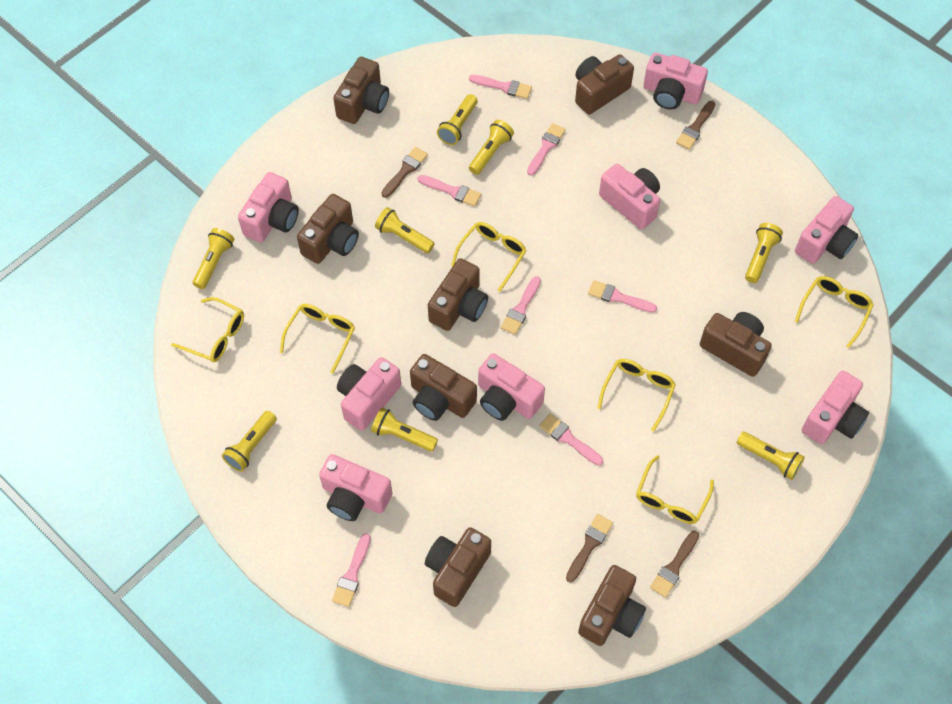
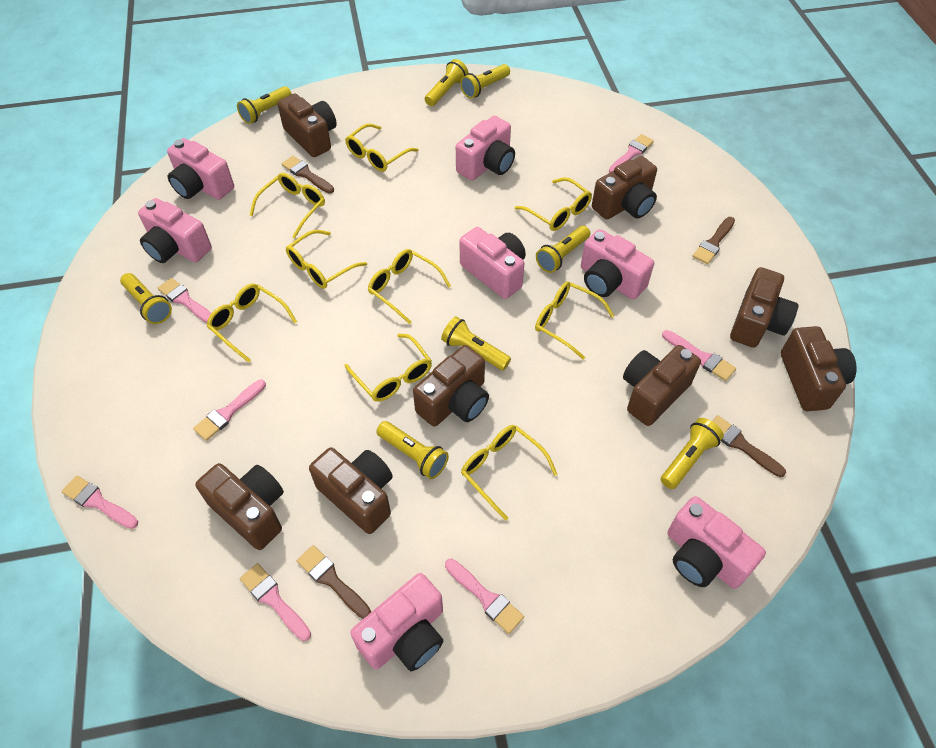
pink camera: [238,172,299,243] [319,454,392,521] [337,357,401,431] [478,353,545,421] [599,164,660,230] [643,53,708,110] [795,196,858,264] [802,371,869,444] = 8 -> [138,198,212,263] [167,138,234,200] [350,573,443,671] [456,116,515,181] [460,227,526,299] [581,229,654,299] [667,496,766,589] = 7
yellow glasses: [171,297,244,362] [280,304,355,374] [451,222,527,292] [598,359,676,432] [636,455,714,524] [795,276,873,348] = 6 -> [207,284,297,363] [250,173,325,239] [286,230,367,289] [344,334,432,402] [345,123,419,172] [368,249,451,324] [461,425,558,521] [515,177,592,231] [535,281,614,360] = 9

